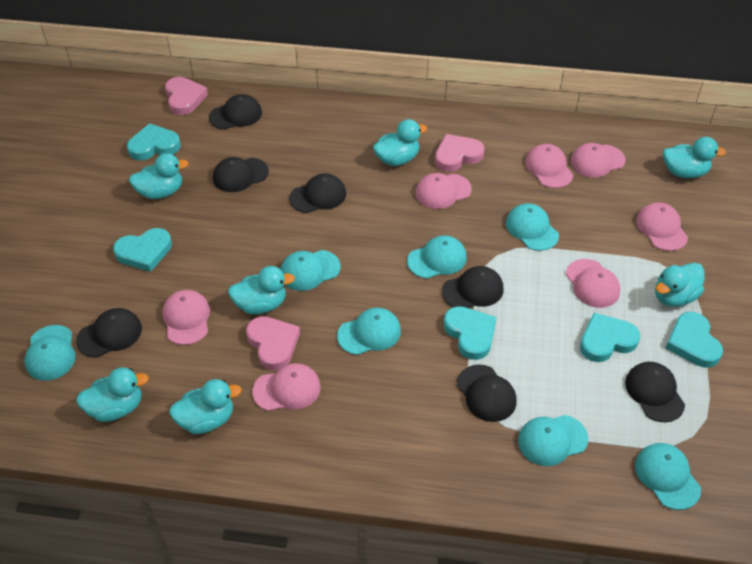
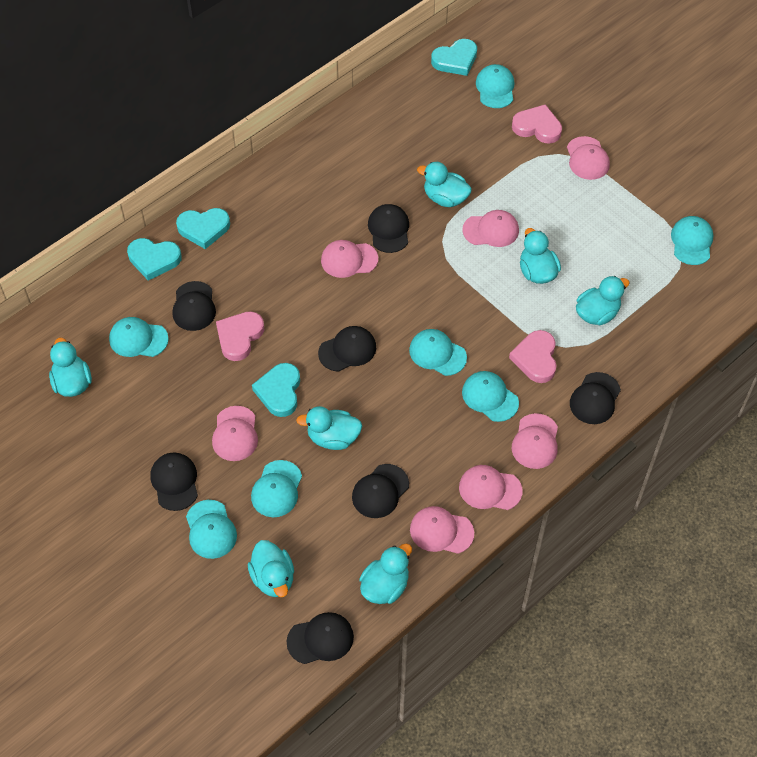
turquoise heart: [113,228,172,272] [127,123,181,160] [444,306,497,360] [580,313,640,362] [666,312,723,367] = 5 -> [127,238,182,281] [176,208,230,249] [252,363,300,417] [431,39,477,76] = 4

